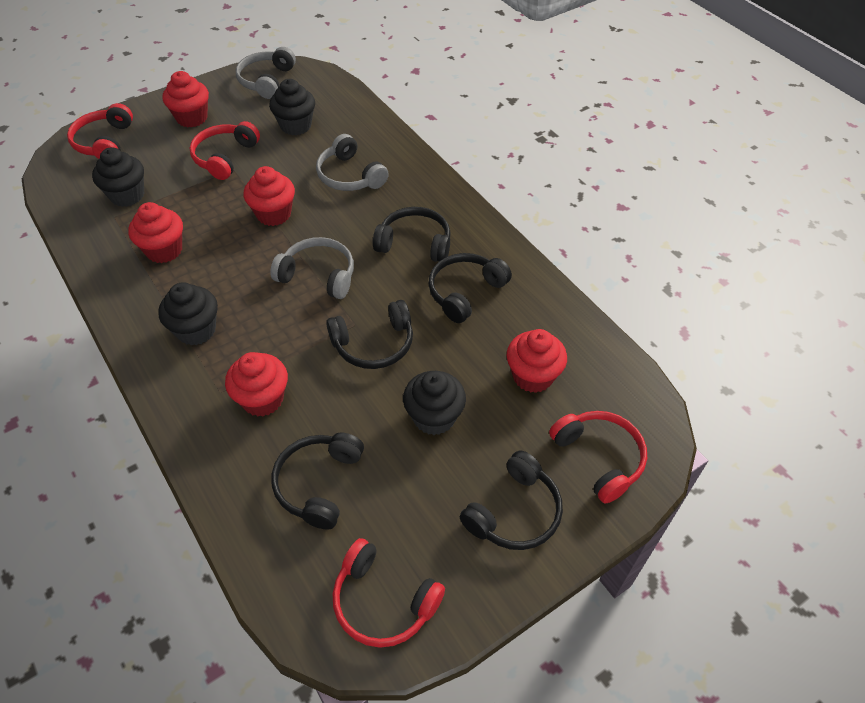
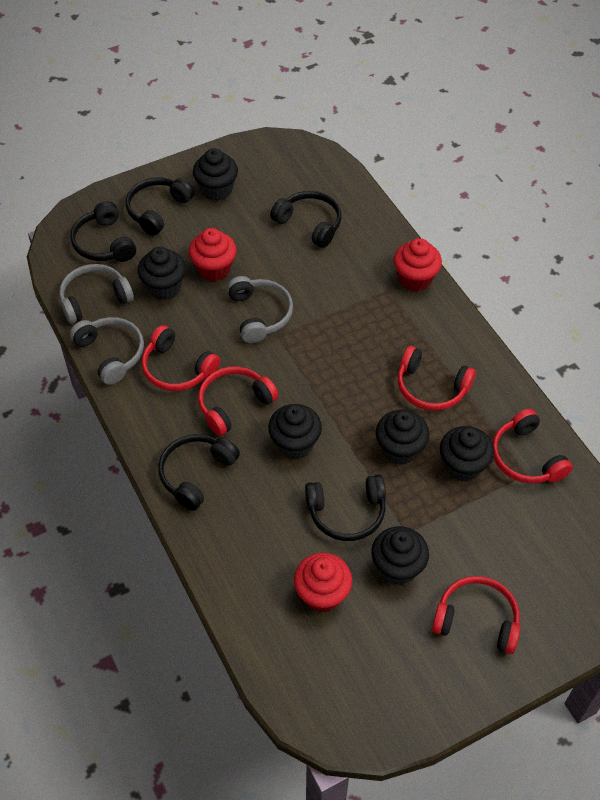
black cupcake: [92,147,144,207] [158,282,218,345] [269,79,315,135] [403,371,466,435] = 4 -> [138,247,186,300] [193,148,238,201] [268,404,322,459] [371,526,429,585] [376,410,430,465] [440,426,494,482] = 6
red cupcake: [128,202,183,263] [162,71,209,128] [225,352,288,416] [244,166,295,226] [507,329,567,393] = 5 -> [189,228,237,281] [294,553,352,612] [394,238,442,292] = 3
red headphones: [67,103,133,159] [190,121,260,180] [333,538,445,648] [549,411,647,504] = 4 -> [142,325,220,391] [198,367,278,436] [398,346,476,411] [432,576,521,654] [492,409,573,483] = 5

